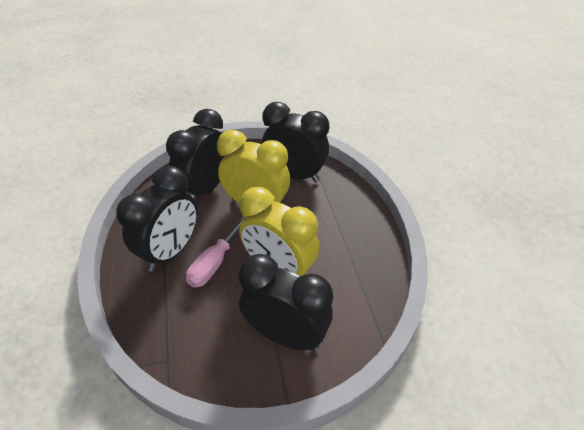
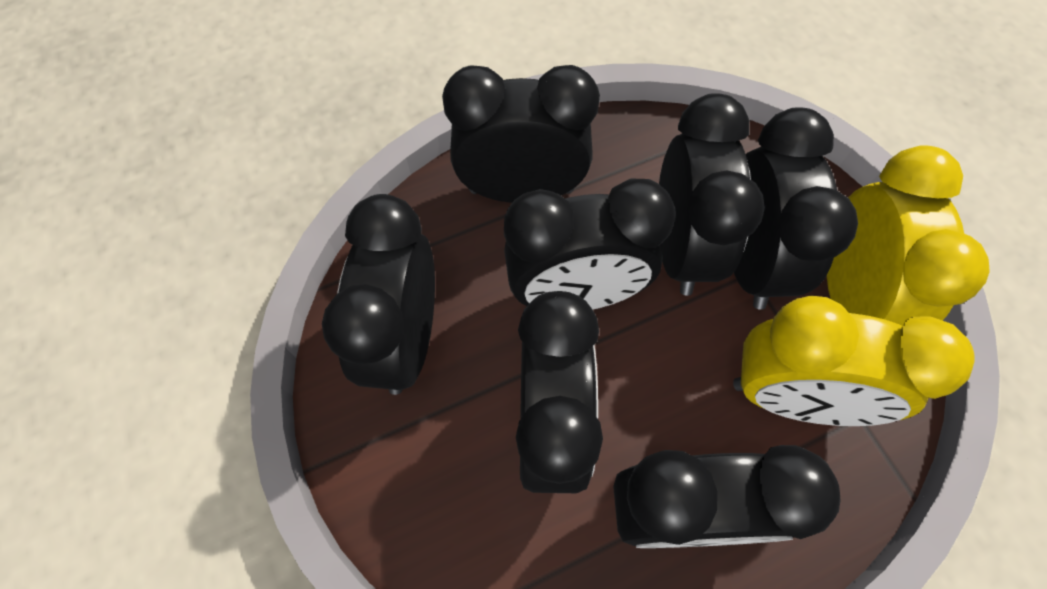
black clock: [116,166,198,272] [166,109,224,200] [238,254,333,351] [262,102,329,183] = 4 -> [322,194,435,395] [442,65,600,203] [504,179,676,309] [516,291,603,493] [613,445,840,548] [659,93,765,296] [734,107,858,310] = 7
pink screwdriver: [186,216,245,288] = 1 -> none = 0

